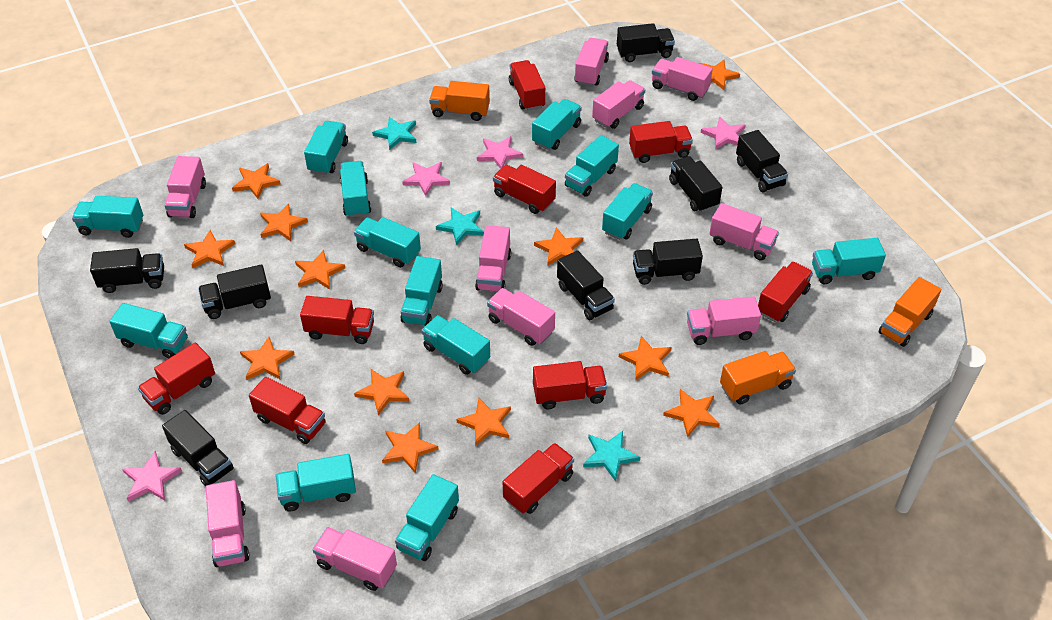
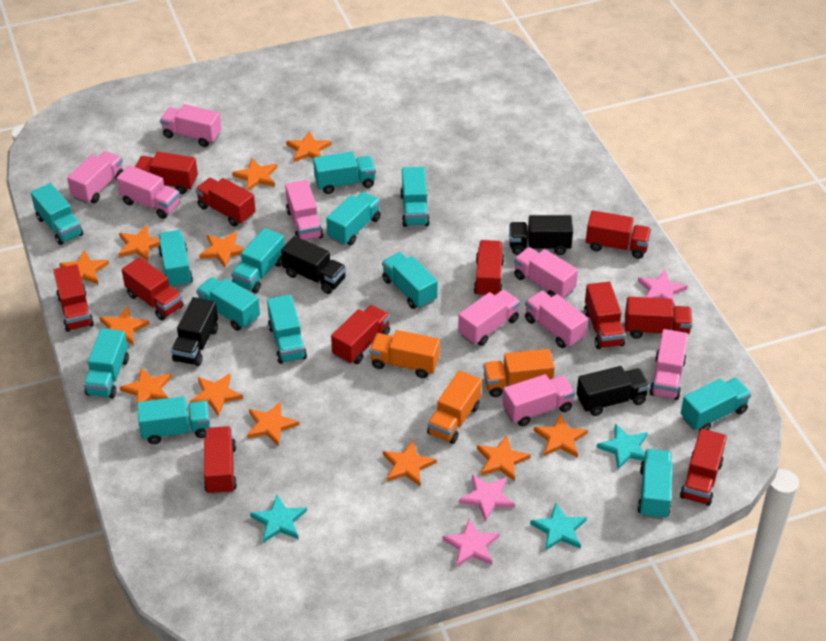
black truck: [90,248,164,293] [162,410,234,486] [198,264,271,319] [557,250,615,320] [617,23,675,62] [633,239,703,285] [669,156,722,212] [736,130,788,193] = 8 -> [171,297,218,366] [281,236,346,294] [509,215,573,255] [577,366,649,416] = 4
pink star: [122,451,182,501] [402,162,450,196] [477,136,523,169] [701,116,745,150] = 4 -> [443,518,500,567] [459,474,515,522] [638,270,688,307] = 3
pink truck: [164,156,206,218] [206,480,250,567] [313,527,397,591] [475,225,511,292] [487,288,555,346] [574,38,609,87] [592,80,645,129] [652,57,713,101] [687,296,761,345] [709,203,779,261] = 10 -> [67,151,124,204] [116,165,180,219] [160,104,221,147] [285,180,323,240] [458,290,520,346] [503,374,575,426] [514,247,578,299] [525,291,588,348] [649,329,688,400] = 9
red truck: [138,342,215,415] [249,377,326,444] [300,296,374,344] [493,165,556,214] [503,443,574,514] [509,60,545,110] [533,361,607,409] [629,121,693,163] [758,262,813,322] = 9 -> [53,264,94,332] [122,257,183,320] [135,152,198,194] [195,178,256,227] [204,426,237,495] [331,305,390,364] [474,240,504,297] [584,282,625,349] [586,210,651,259] [625,297,692,339] [680,428,727,506] = 11

